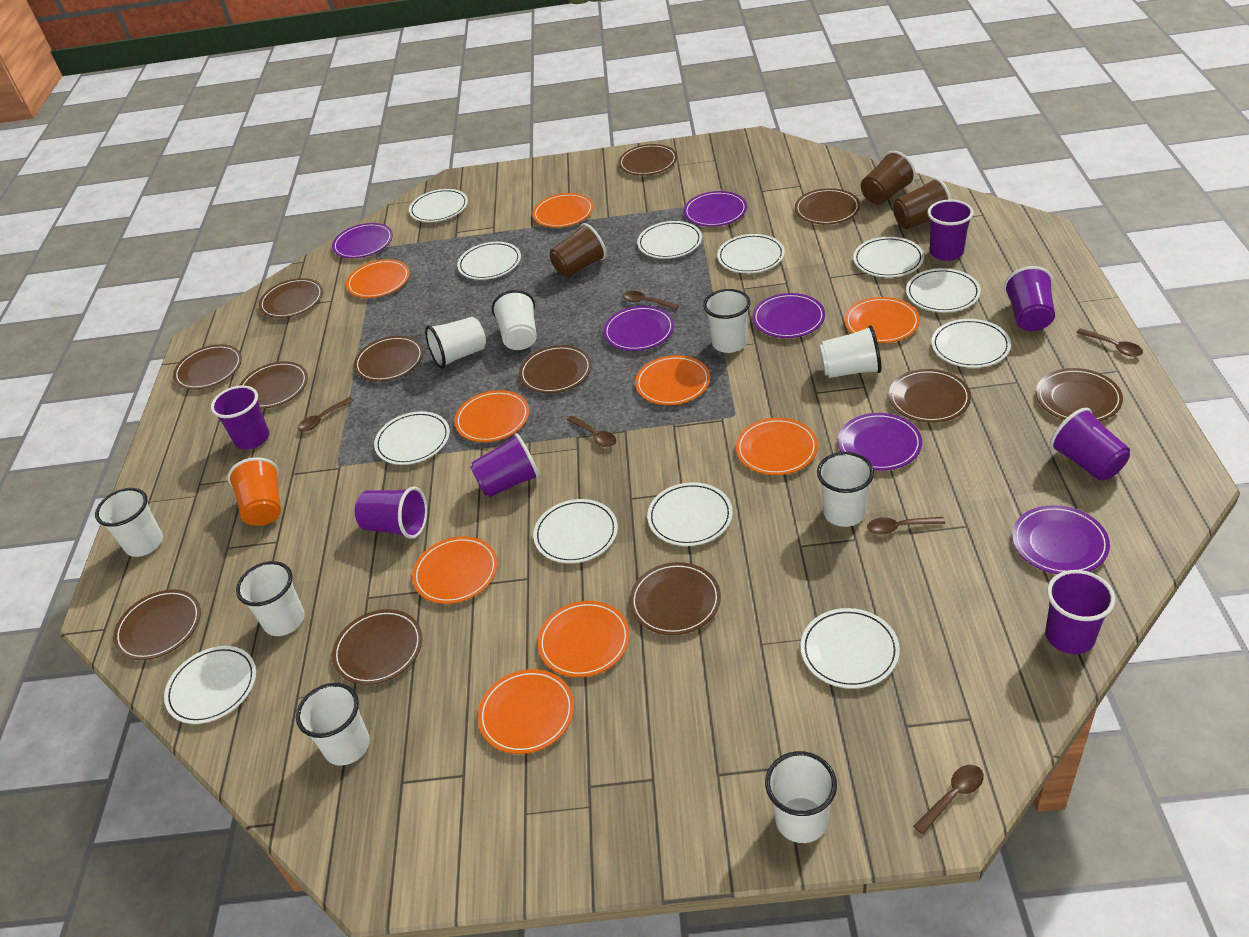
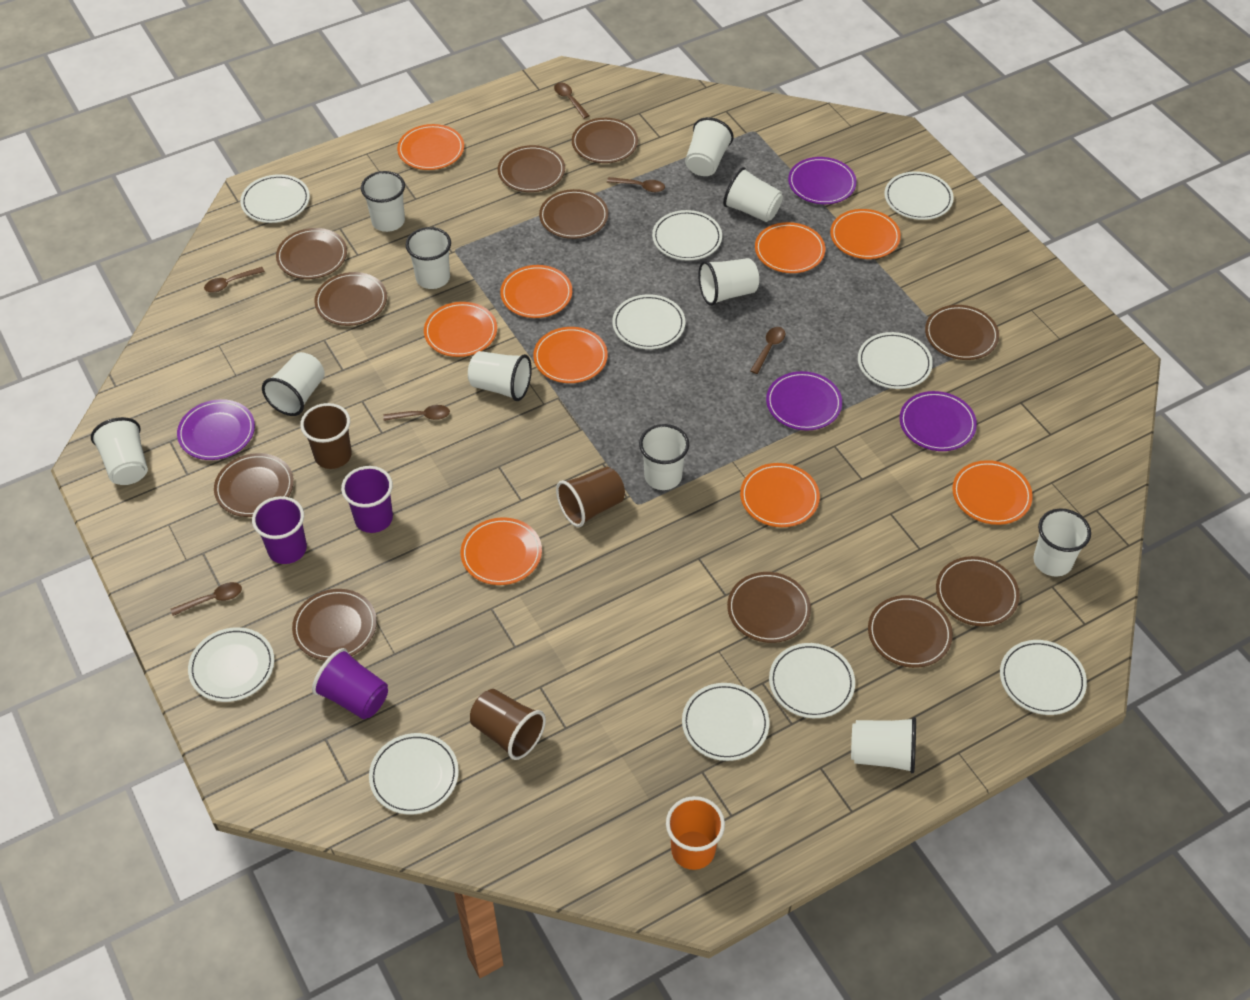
brown plate: [113,589,201,660] [173,344,242,389] [239,361,308,409] [259,278,323,318] [332,609,422,685] [354,336,423,382] [519,345,592,393] [619,144,677,175] [630,562,721,635] [795,188,860,224] [889,369,971,423] [1036,368,1123,421] = 12 -> [214,453,294,517] [276,228,347,279] [292,589,377,661] [314,272,387,326] [498,145,565,192] [539,189,608,239] [572,118,638,163] [727,572,811,643] [868,595,953,668] [925,305,999,360] [936,556,1020,626] = 11
purple cup: [211,385,269,450] [355,487,427,539] [470,433,540,497] [927,200,973,261] [1004,266,1055,331] [1045,570,1115,654] [1050,408,1130,481] = 7 -> [252,496,307,564] [312,648,388,719] [341,466,393,533] = 3
purple plate: [332,223,393,258] [603,306,674,351] [684,191,747,227] [752,293,825,338] [838,413,922,471] [1012,505,1110,574] = 6 -> [177,399,255,460] [766,371,842,431] [788,157,857,204] [899,391,977,451] = 4
white cup: [95,488,163,557] [236,561,305,636] [296,683,370,766] [425,317,486,369] [492,290,537,350] [703,289,750,353] [765,751,837,843] [817,452,874,527] [819,325,881,378] = 9 -> [91,417,148,485] [262,352,325,416] [361,171,405,232] [406,227,451,289] [468,351,532,401] [639,424,689,490] [685,117,733,176] [698,258,759,306] [723,167,783,222] [851,717,916,773] [1033,509,1091,577] = 11
white plate: [164,646,256,724] [374,411,450,465] [409,189,468,222] [457,242,521,280] [533,499,618,563] [637,221,702,259] [647,482,733,546] [717,234,785,273] [801,608,900,689] [853,237,924,277] [906,268,981,312] [931,319,1011,368] = 12 -> [188,627,274,702] [240,174,310,223] [369,733,459,814] [612,294,685,349] [652,210,722,261] [682,683,770,761] [769,643,855,718] [858,332,933,389] [885,171,954,220] [1000,640,1087,715] = 10

